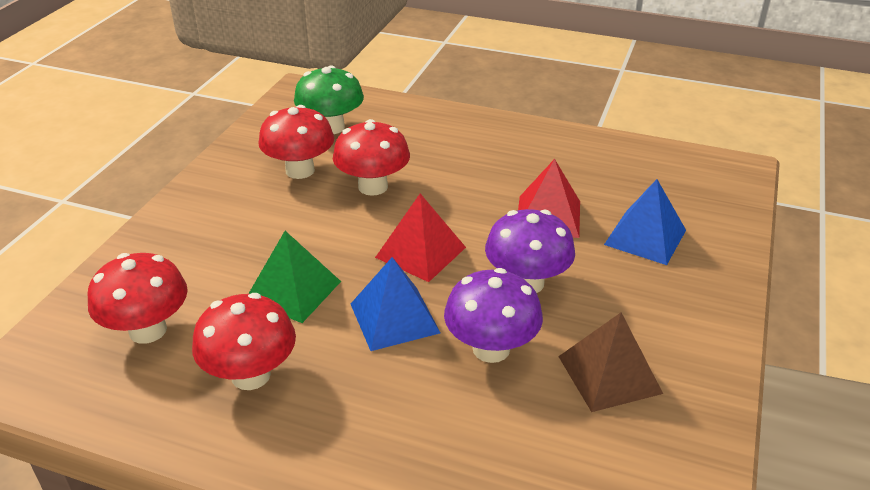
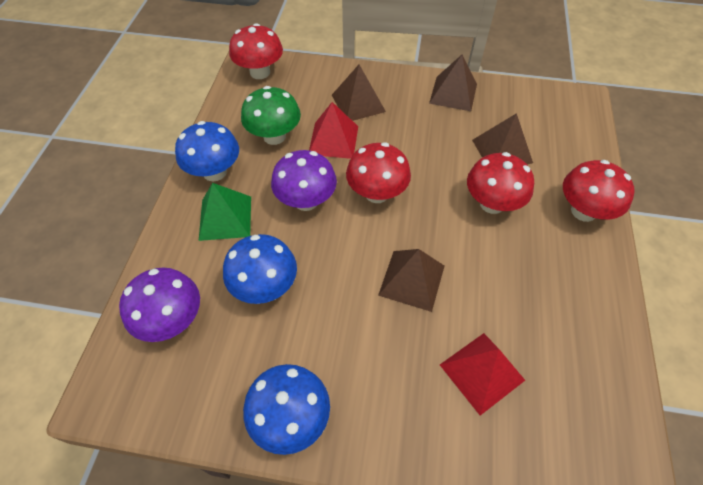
blue mushroom: none = 0 -> [175,121,239,181] [223,234,297,304] [243,364,330,455] = 3
blue pyramid: [351,257,440,351] [604,179,686,265] = 2 -> none = 0
brown pyramid: [558,312,663,412] = 1 -> [332,65,386,121] [378,249,444,312] [429,55,477,111] [472,113,533,165] = 4

